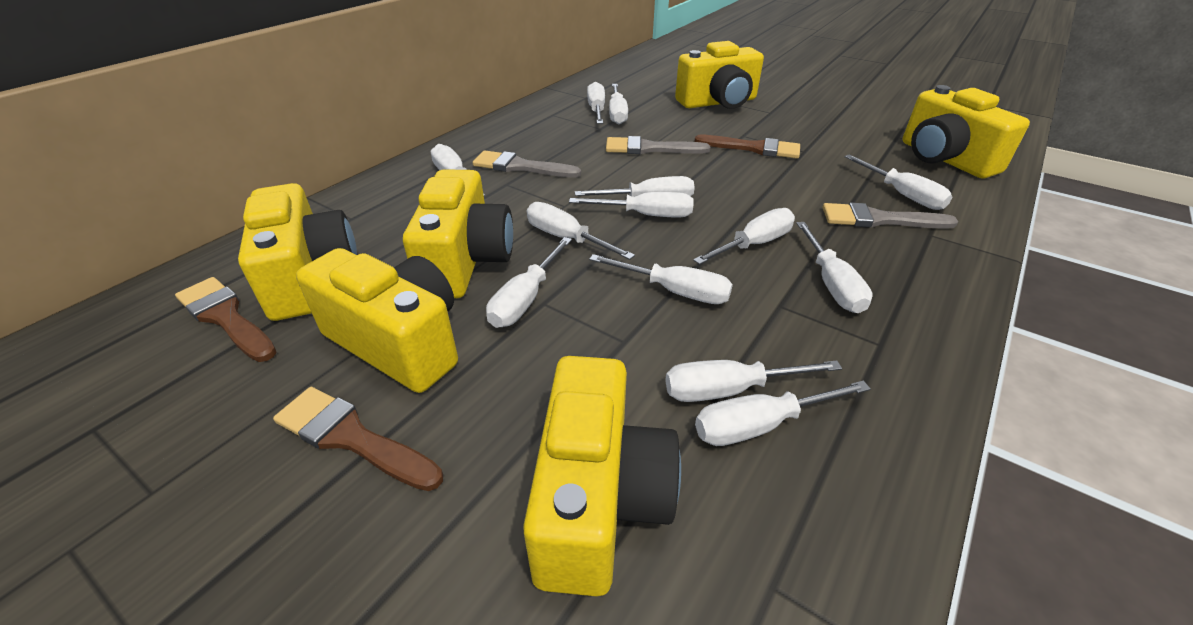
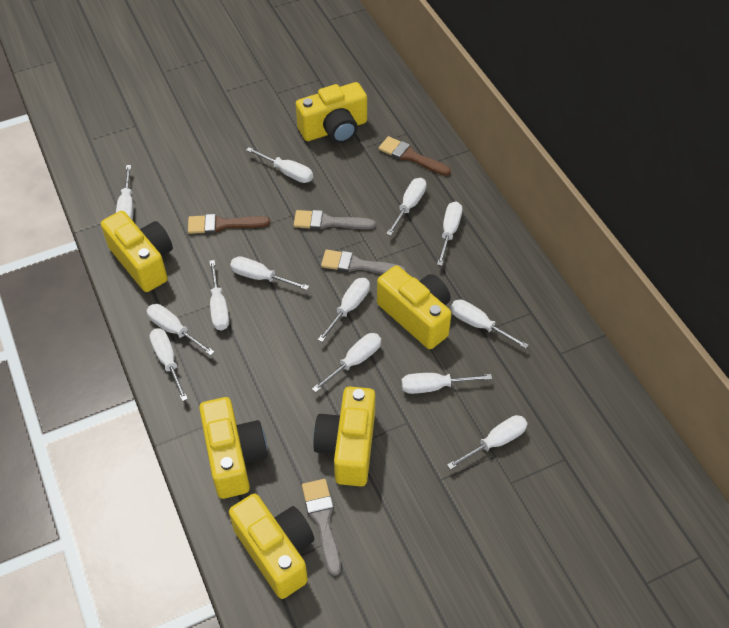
brown brush: [175,277,276,362] [273,387,443,491] [694,135,800,159] = 3 -> [188,214,270,234] [379,136,451,176] = 2

